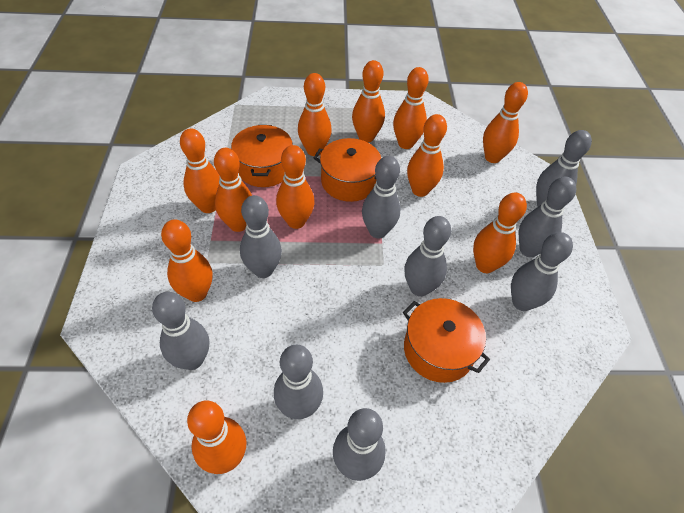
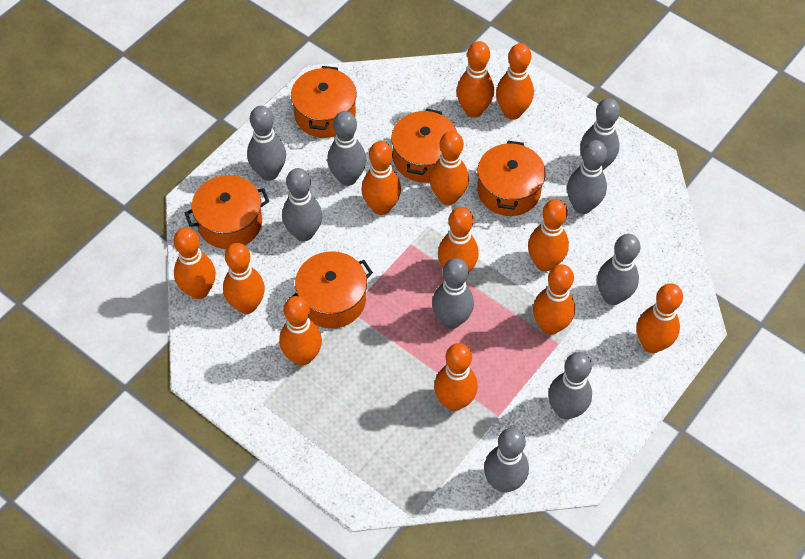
orange bowling pin: [161,220,213,302] [180,129,220,213] [187,401,247,474] [214,148,252,232] [276,145,315,229] [298,73,332,156] [352,60,385,143] [393,67,429,149] [407,114,447,197] [473,193,527,273] [483,82,528,163] = 11 -> [174,227,216,299] [223,243,265,314] [279,296,322,366] [362,141,401,215] [430,131,469,205] [434,343,478,411] [438,207,479,272] [457,41,494,118] [496,43,534,120] [528,199,569,271] [533,264,575,335] [637,283,683,353] = 12
orange pot: [231,125,293,187] [313,138,381,202] [403,298,490,383] = 3 -> [185,175,269,249] [290,251,373,328] [291,66,357,138] [391,109,457,183] [477,141,546,216] = 5

